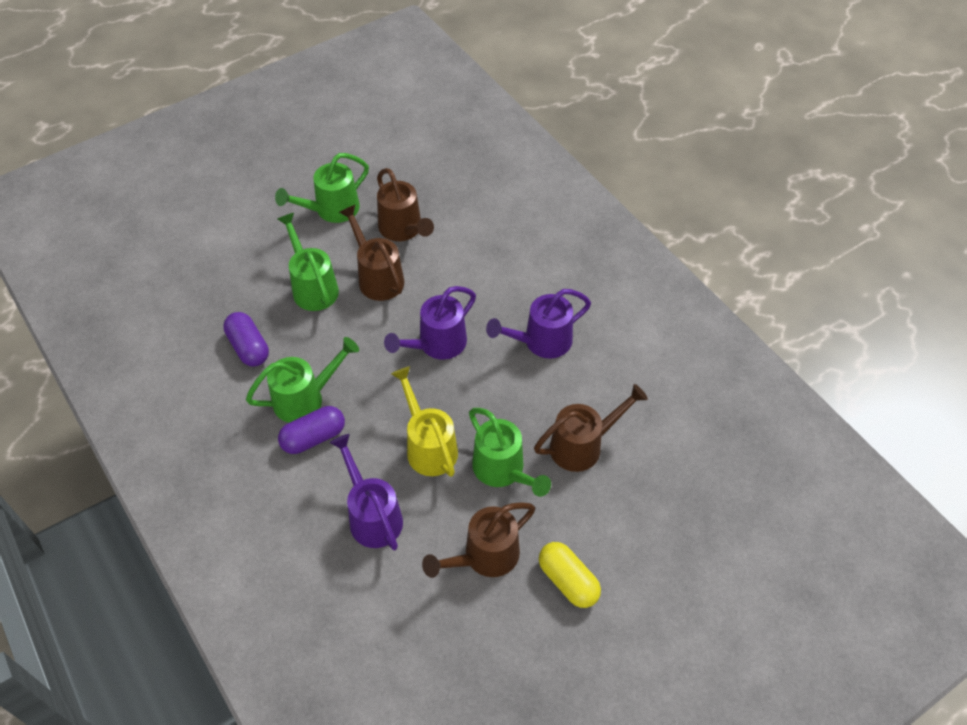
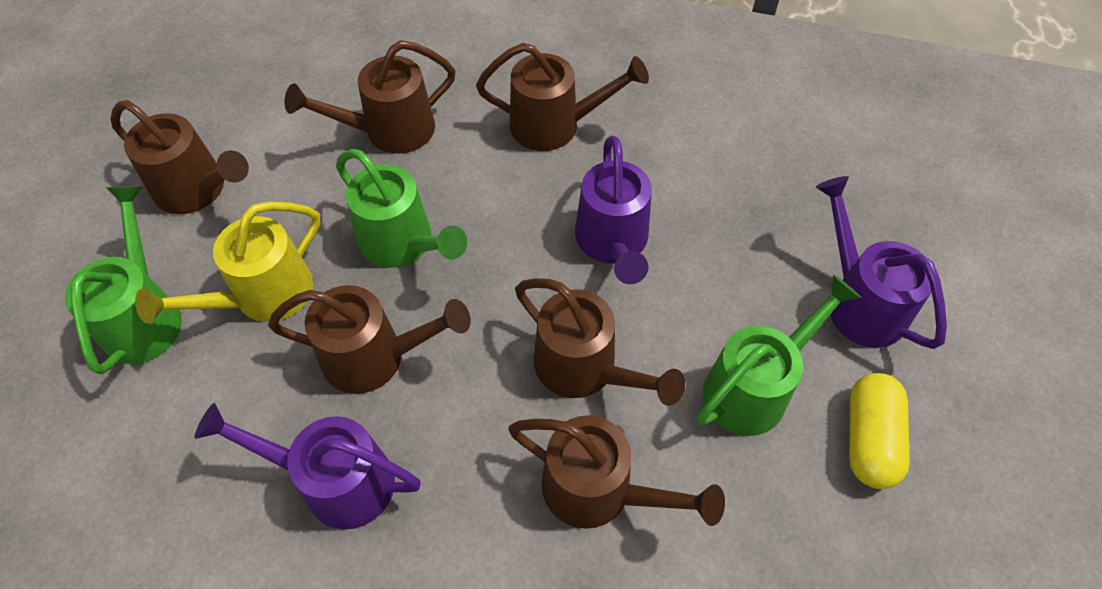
brown watering can: [339,205,404,301] [377,168,434,241] [422,502,535,578] [534,384,648,472] = 4 -> [110,100,249,214] [268,285,471,394] [285,40,456,154] [476,43,649,151] [508,415,725,529] [515,278,685,406] = 6
green watering can: [246,337,359,423] [275,153,369,223] [277,213,339,311] [469,408,551,497] = 4 -> [65,186,182,374] [336,149,467,268] [697,274,861,436] = 3
purple capsule: [223,312,269,366] [278,406,345,454] = 2 -> none = 0

